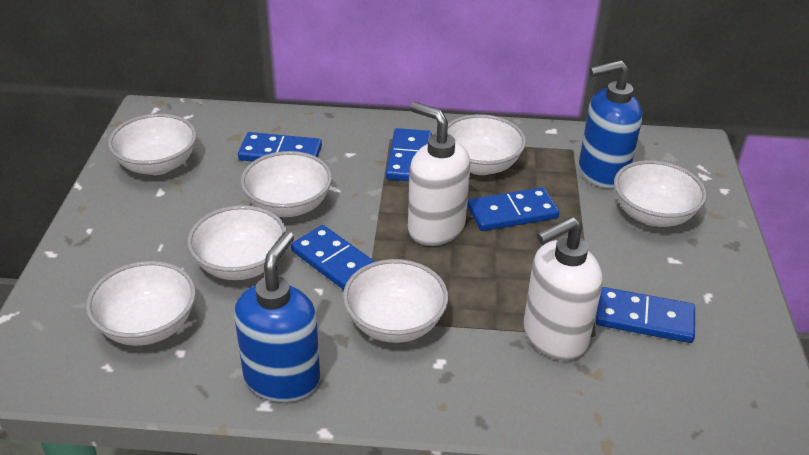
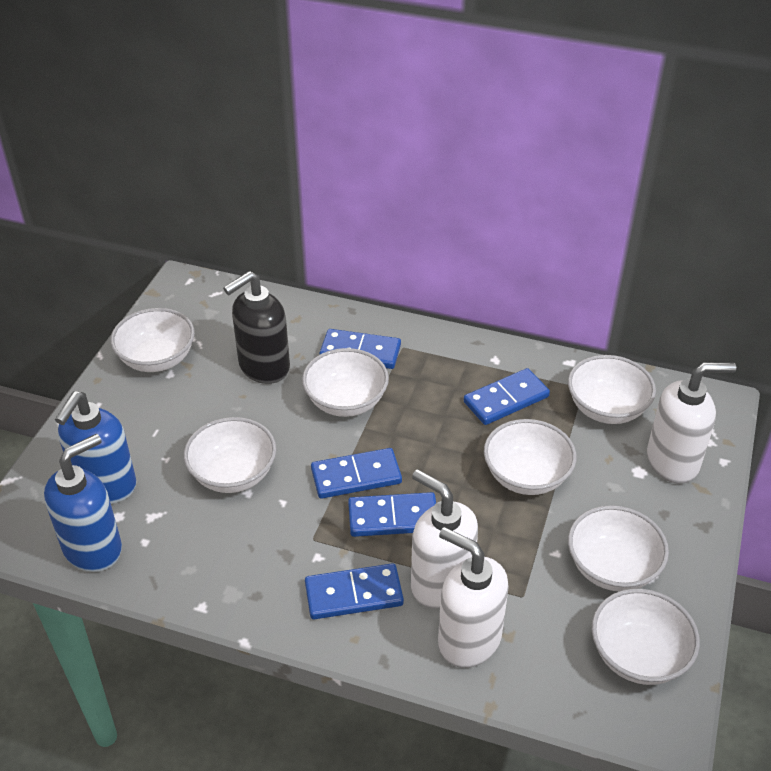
black soap dispenser: none = 0 -> [223,271,290,384] = 1
white soap dispenser: [408,102,470,246] [523,217,603,361] = 2 -> [411,469,478,609] [438,527,509,668] [647,362,736,484] = 3

